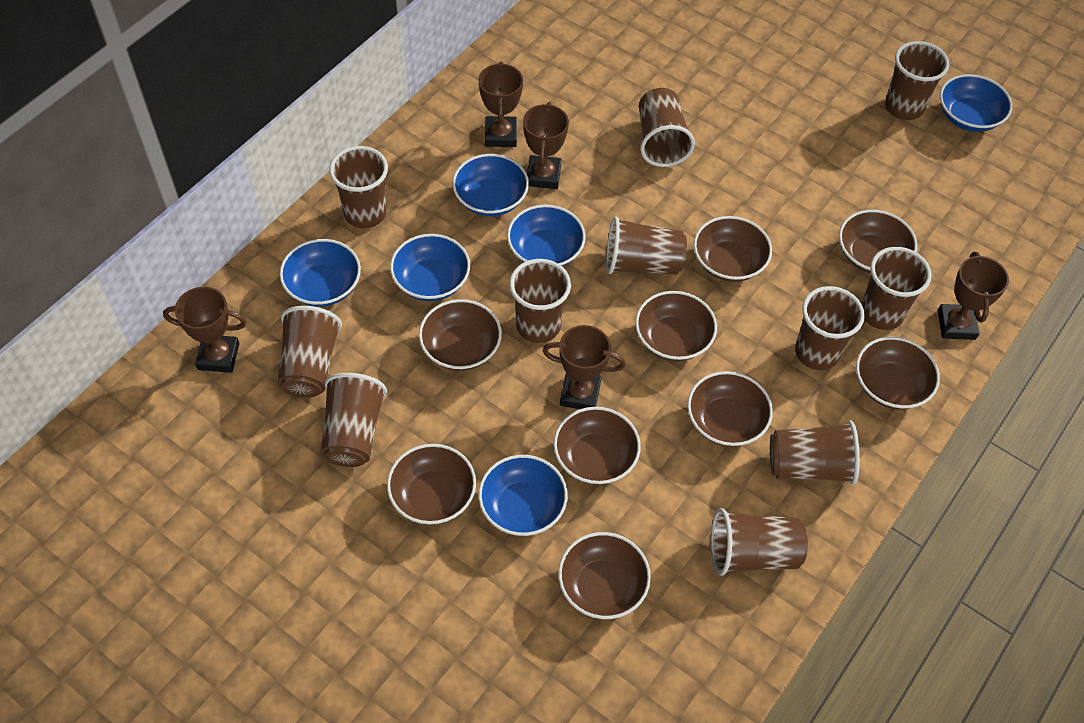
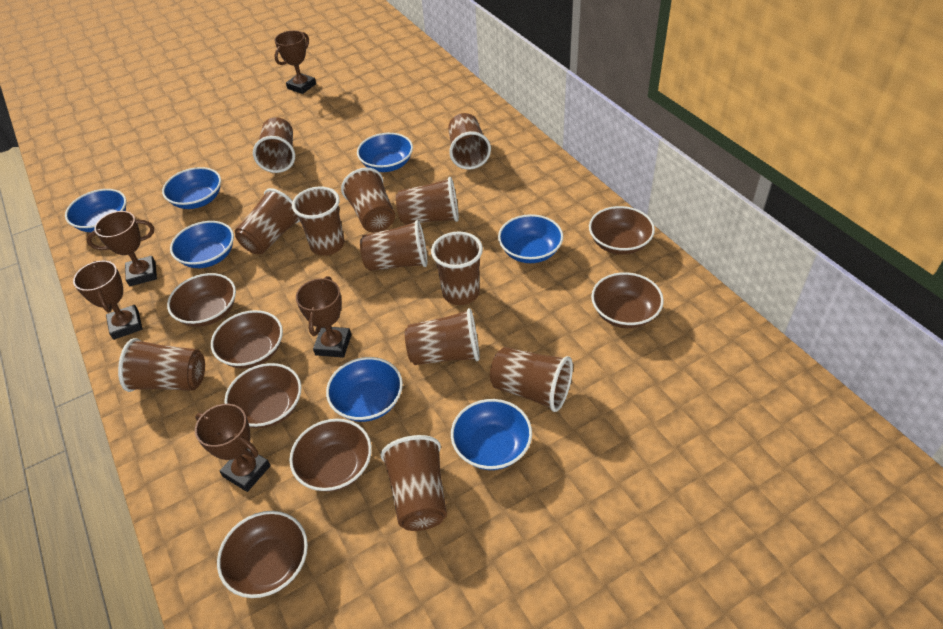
blue bowl: [280,239,361,307] [390,234,470,301] [452,154,529,216] [478,455,568,536] [507,205,586,267] [940,74,1012,132] = 6 -> [65,189,127,232] [162,167,221,209] [170,221,234,268] [326,357,403,422] [357,133,413,172] [451,399,532,470] [498,214,563,263] = 7
brown bowl: [387,444,476,524] [419,299,502,371] [554,407,641,485] [558,532,651,619] [635,291,717,361] [687,371,773,447] [694,216,772,282] [839,210,917,274] [856,337,940,410] = 9 -> [167,273,236,327] [211,310,283,369] [217,511,308,598] [224,363,301,428] [289,419,372,492] [589,206,655,255] [591,272,664,328] = 7
brown cup: [277,306,342,398] [320,373,387,467] [329,146,388,228] [509,259,571,343] [606,216,687,275] [639,88,695,167] [711,508,808,576] [770,420,860,484] [795,286,865,370] [861,247,932,330] [885,41,949,120] = 11 -> [118,338,205,392] [235,188,300,254] [253,117,295,173] [292,186,344,256] [341,168,395,232] [360,220,427,271] [381,435,447,531] [396,177,459,225] [405,308,480,365] [431,232,483,305] [448,113,491,170] [490,347,573,412] = 12

